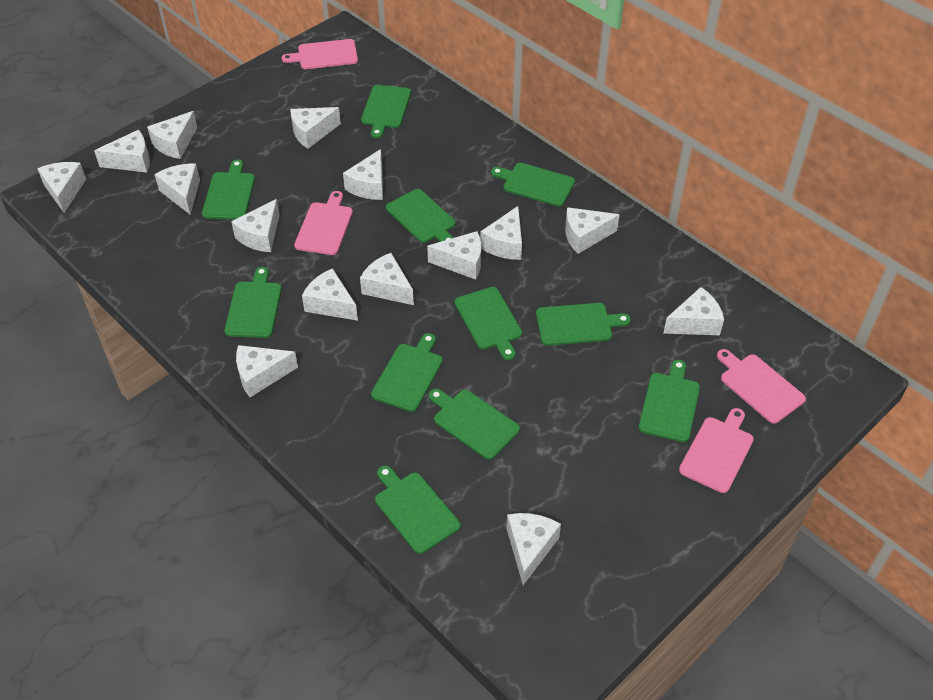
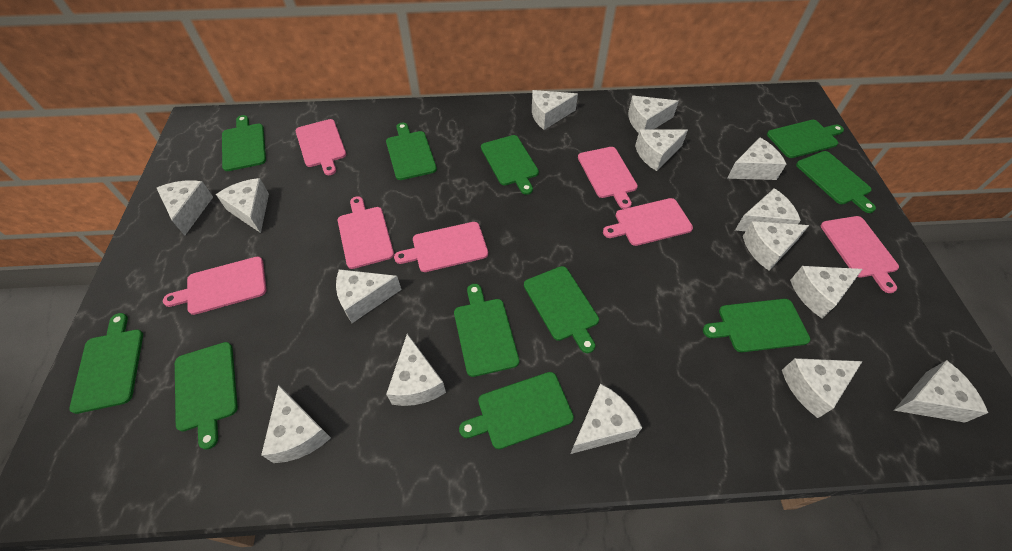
pink cutting board: [282,39,358,69] [294,191,353,255] [679,408,754,493] [717,349,806,424] = 4 -> [163,257,266,315] [296,119,346,175] [338,196,394,269] [394,222,488,272] [578,147,638,209] [603,198,693,246] [821,216,899,293] = 7

